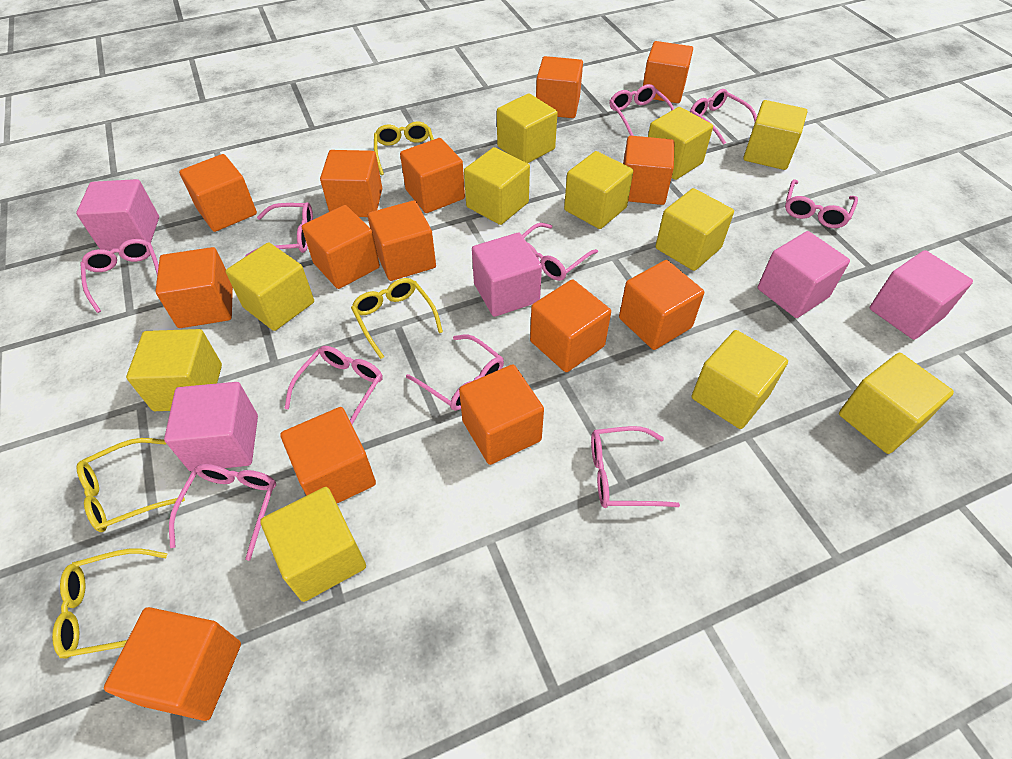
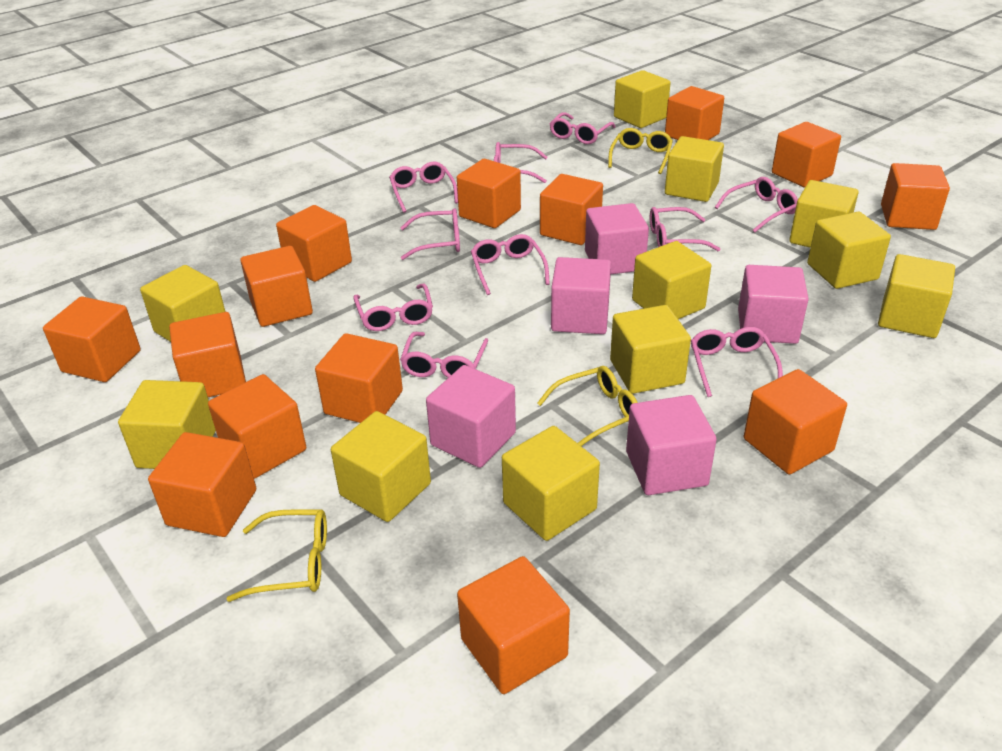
yellow glasses: [52,548,167,659] [76,438,185,532] [351,278,443,359] [374,122,434,175] = 4 -> [227,509,327,602] [537,366,638,446] [608,128,673,174] = 3

